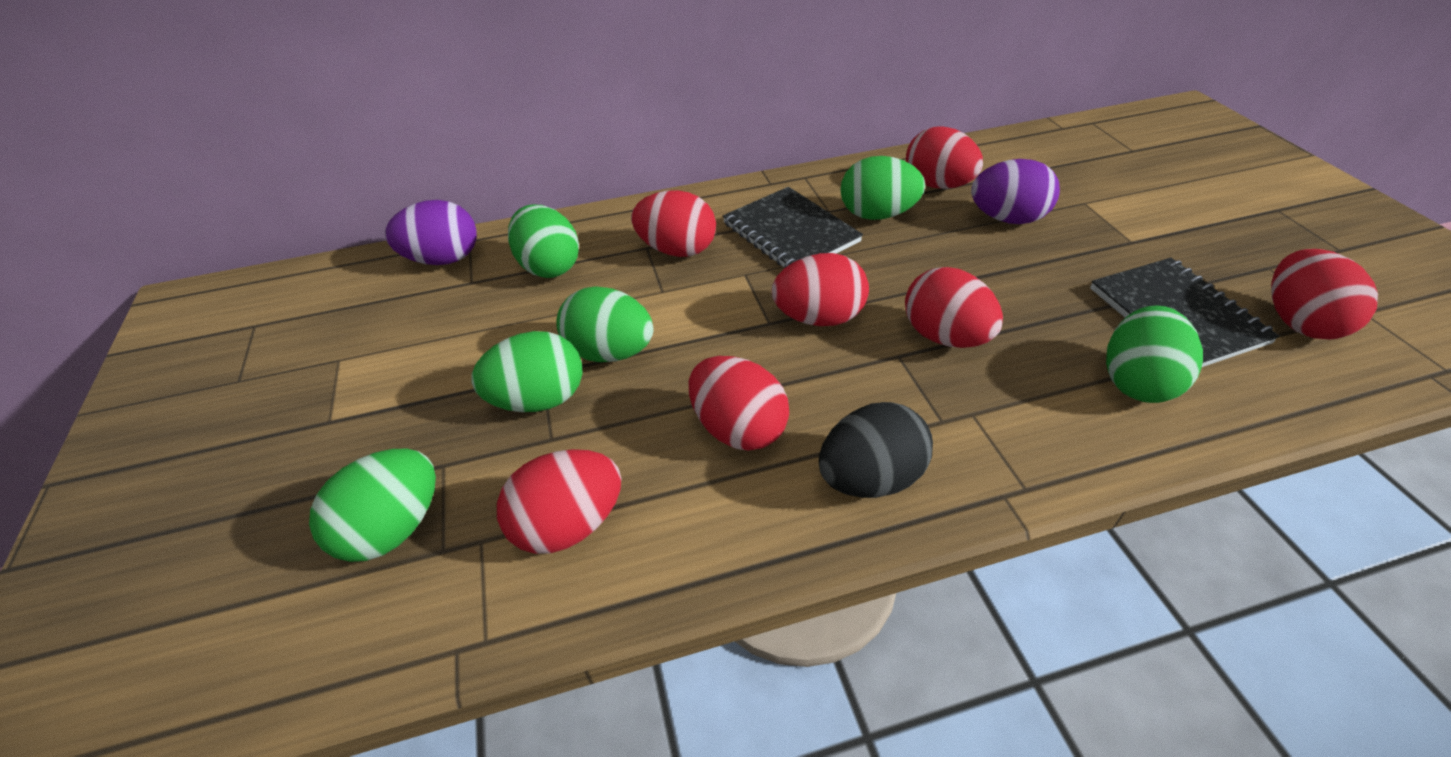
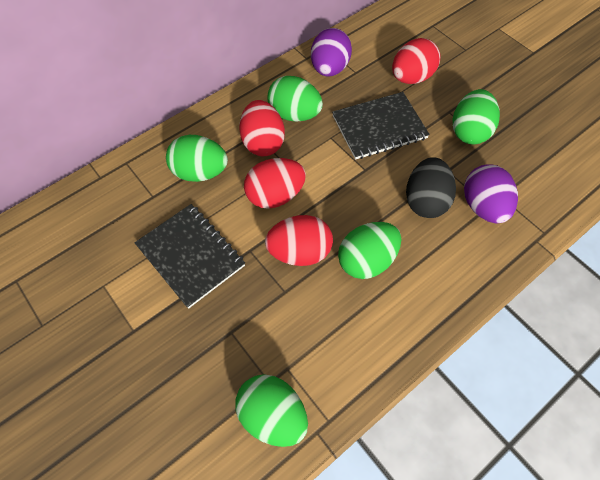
green egg: [309,449,436,562] [472,331,583,412] [508,205,579,278] [556,286,653,362] [840,156,925,220] [1106,305,1203,403] = 6 -> [166,135,228,182] [235,374,308,447] [267,76,323,122] [338,222,401,279] [453,89,500,144] = 5
red egg: [497,449,621,554] [631,190,716,257] [689,356,789,451] [772,253,869,326] [905,267,1003,348] [906,126,983,189] [1271,249,1378,339] = 7 -> [239,100,285,156] [244,158,306,209] [265,215,333,266] [392,38,441,84] = 4

